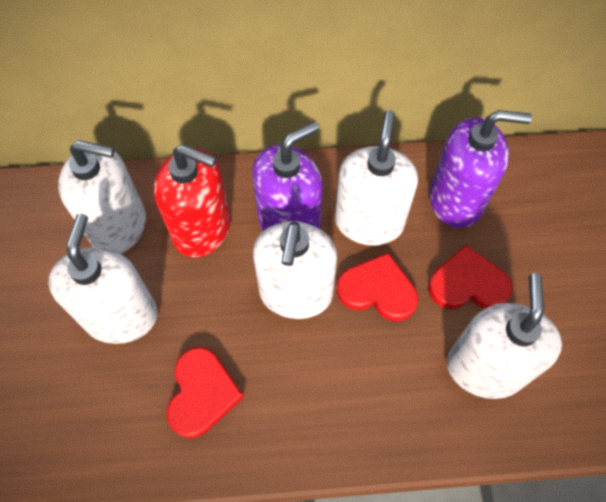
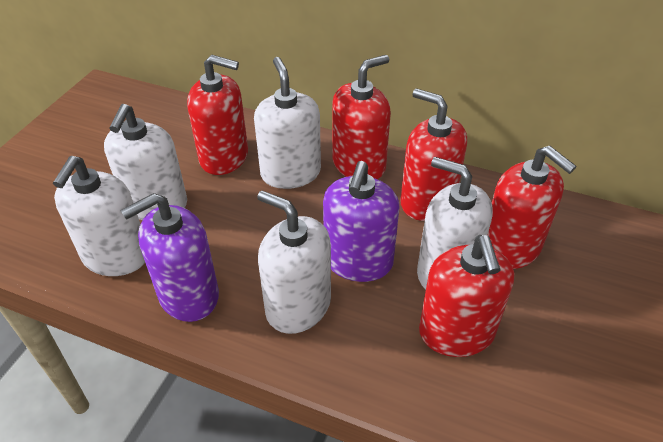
red heart: [167,347,244,438] [337,252,418,321] [428,245,513,309] = 3 -> none = 0
red soap dispenser: [154,144,231,257] = 1 -> [187,55,248,175] [333,55,391,179] [400,88,467,221] [419,235,514,357] [487,146,576,269] = 5

